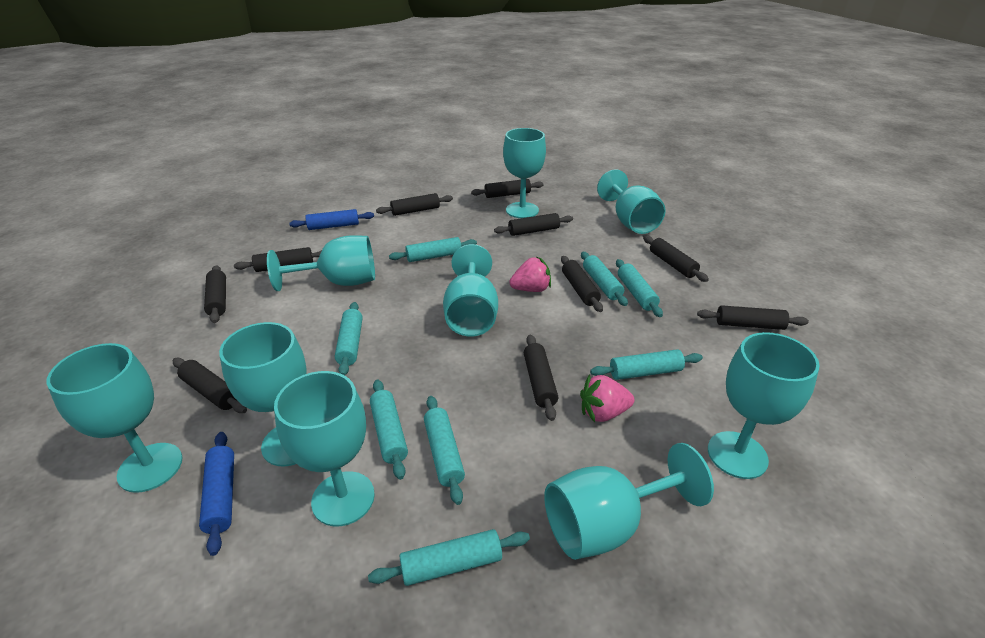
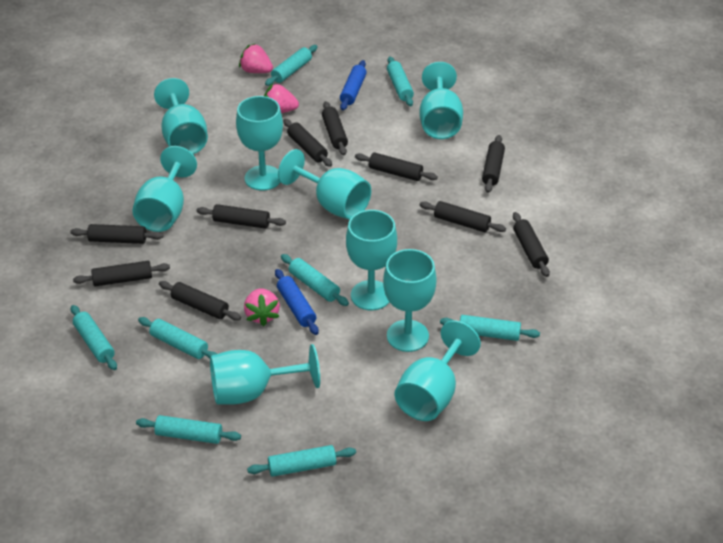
pink strawberry: [509,257,551,292] [580,374,634,422] = 2 -> [239,44,273,73] [244,288,280,326] [264,83,299,113] = 3

